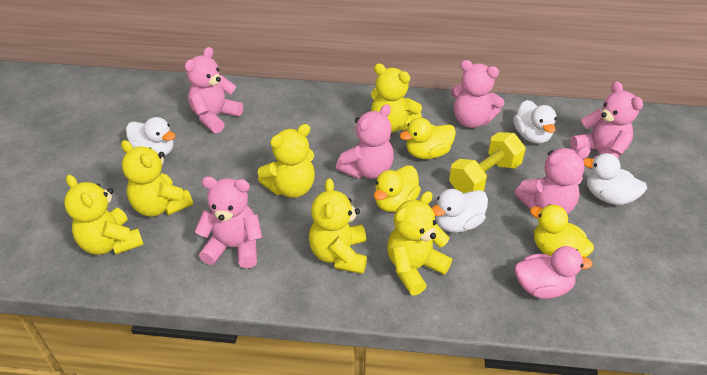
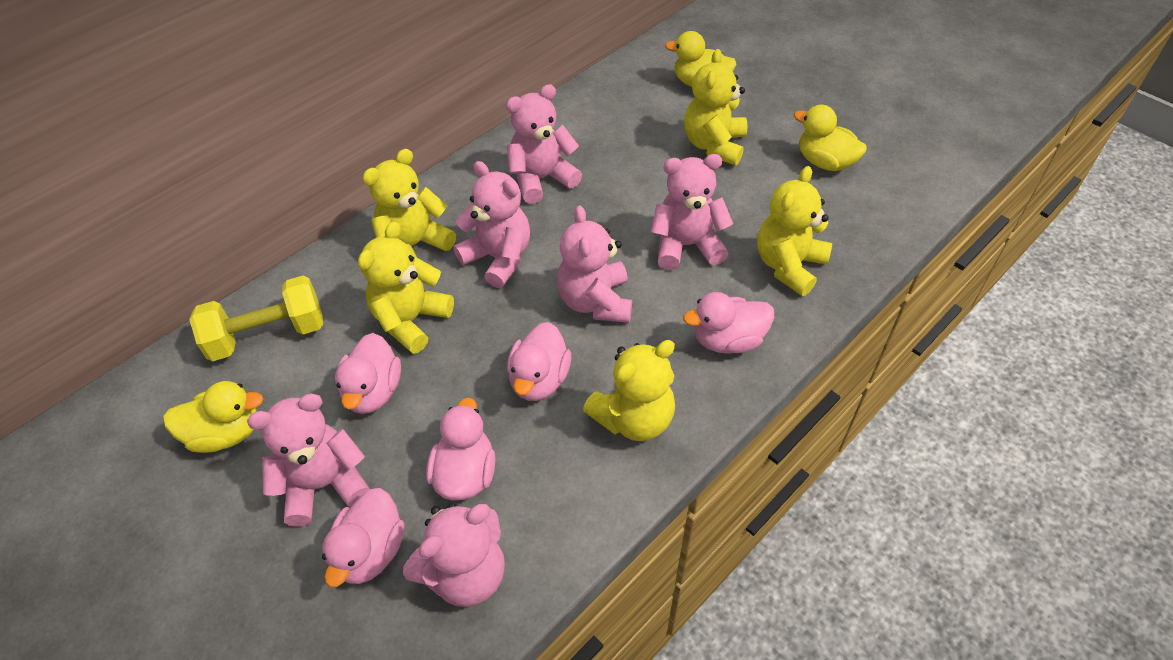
pink duck: [515,246,593,299] = 1 -> [322,488,405,587] [335,333,401,414] [426,398,495,500] [507,322,571,401] [683,292,774,354] = 5
white duck: [126,117,175,156] [431,189,488,233] [513,100,557,144] [583,153,647,205] = 4 -> none = 0
yellow teddy bear: [64,175,144,255] [121,140,193,217] [258,124,315,198] [309,178,367,274] [371,63,422,133] [387,191,452,295] = 6 -> [358,222,454,354] [362,149,456,257] [583,340,675,441] [684,49,747,165] [757,166,832,296] = 5

